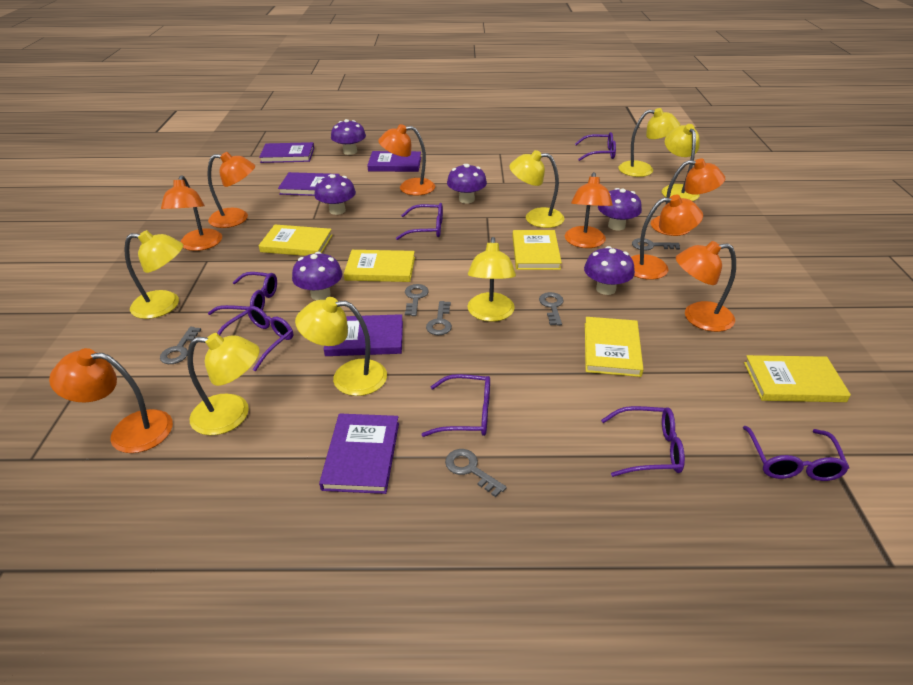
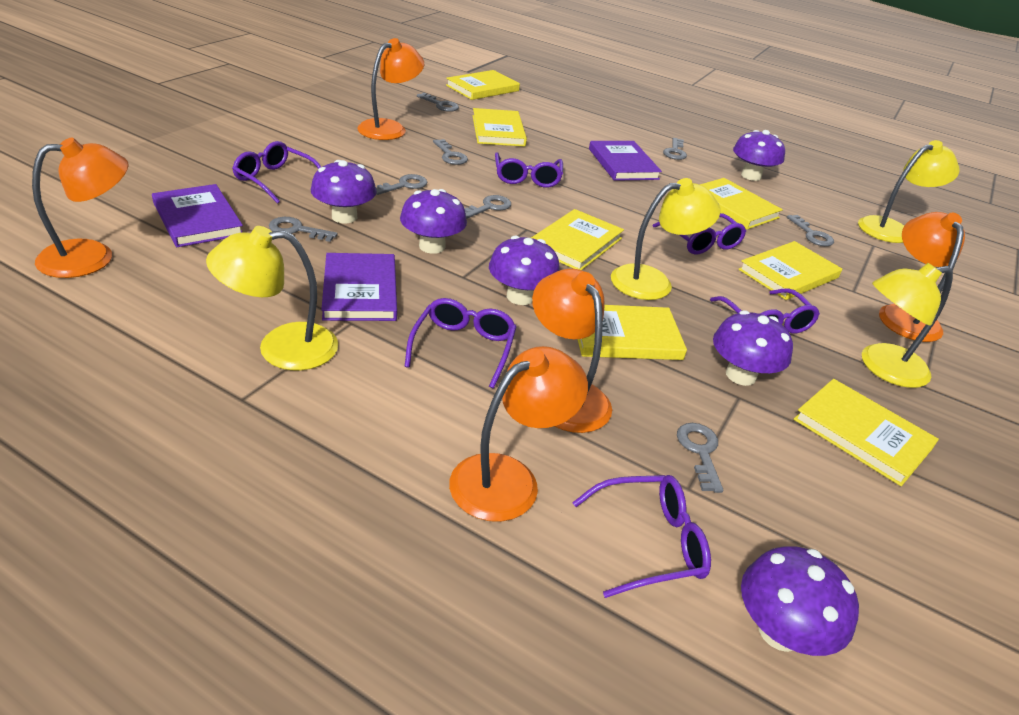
grey key: [160,327,201,364] [405,284,429,316] [426,301,452,335] [445,449,507,497] [539,292,564,326] [632,238,680,250] = 6 -> [269,217,338,242] [376,174,428,195] [417,93,459,112] [433,139,468,165] [464,195,511,219] [663,138,687,160] [677,423,724,493] [787,215,834,246] = 8
orange lamp: [49,348,173,453] [161,175,222,251] [208,152,255,228] [378,124,435,195] [565,172,613,248] [631,195,703,280] [651,158,725,236] [676,241,736,332] = 8 -> [32,138,129,278] [357,38,424,140] [449,346,588,522] [532,269,612,433] [879,212,965,342] = 5
purple book: [259,142,314,163] [278,172,340,196] [319,414,399,494] [324,314,403,356] [367,151,421,172] = 5 -> [152,184,243,247] [321,253,397,321] [589,141,662,181] = 3
purple glasses: [208,272,277,315] [217,306,293,371] [396,203,443,240] [421,374,490,437] [575,132,616,161] [601,406,685,477] [743,426,849,481] = 7 -> [232,141,321,204] [404,298,517,389] [495,152,563,188] [572,475,711,598] [653,213,746,254] [710,288,820,334] = 6
yellow book: [259,225,332,256] [344,250,415,282] [512,230,562,270] [585,317,644,377] [744,355,851,402] = 5 -> [446,70,520,100] [473,108,527,147] [531,209,624,270] [578,305,687,360] [700,178,783,230] [738,241,842,300] [794,379,939,486] = 7
yellow lamp: [124,230,183,319] [187,333,260,435] [295,297,387,396] [468,237,516,322] [509,150,565,228] [618,108,680,177] [662,124,700,201] = 7 -> [206,226,338,370] [611,178,721,300] [858,140,960,243] [862,263,953,388] = 4

